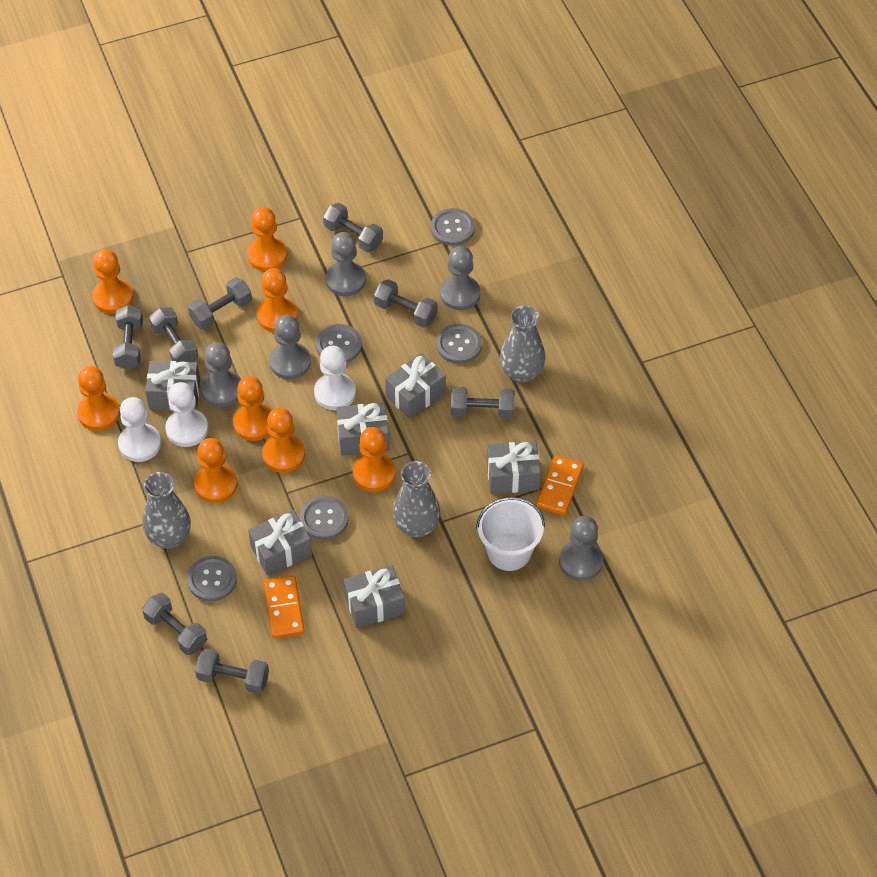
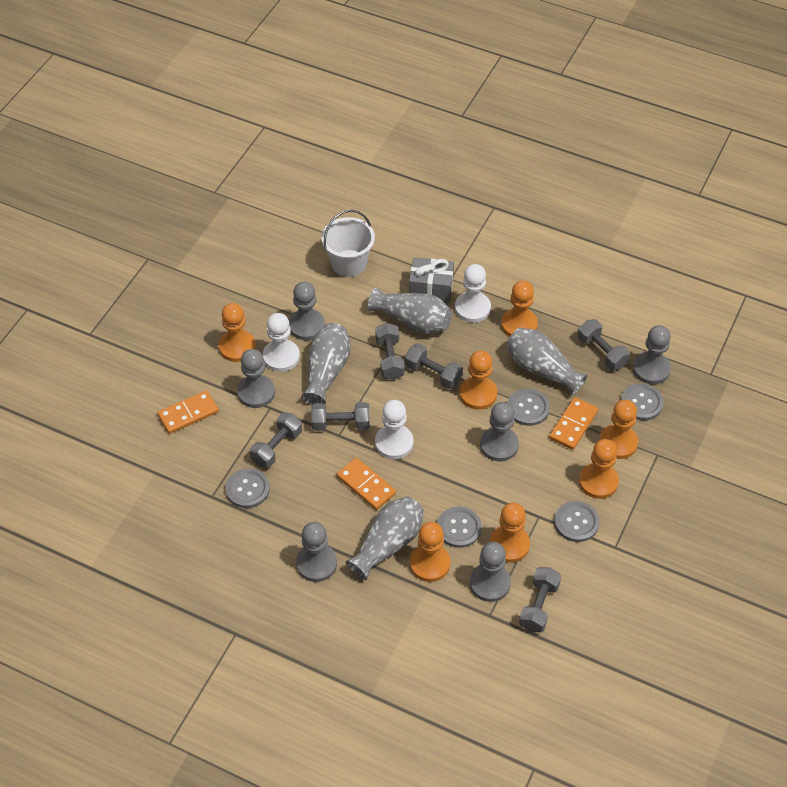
grey dumbbell: [113,305,143,369] [142,593,207,655] [149,307,198,362] [188,278,252,329] [195,649,269,694] [323,203,383,252] [374,279,438,328] [451,387,515,419] = 8 -> [250,412,302,468] [311,402,370,431] [376,323,405,380] [405,343,463,389] [519,567,561,632] [578,319,630,371] = 6
grey gift: [146,361,200,410] [248,510,312,576] [336,402,389,456] [344,565,405,628] [385,353,446,419] [487,441,541,494] = 6 -> [409,257,454,303] = 1
grey pawn: [201,342,241,407] [269,315,311,379] [325,232,366,296] [440,246,480,310] [559,516,603,581] = 5 -> [237,349,275,408] [289,282,325,340] [296,522,337,582] [470,542,511,602] [480,402,519,462] [633,325,671,384] = 6
grey vase: [143,472,191,549] [393,461,440,538] [500,305,545,383] = 3 -> [301,323,351,405] [346,496,424,580] [368,288,452,334] [506,328,588,395] = 4
orange domino: [264,576,304,638] [536,455,584,515] = 2 -> [158,390,219,434] [337,458,396,510] [549,397,598,450] = 3
orange pawn: [77,366,120,431] [92,249,133,314] [194,438,237,503] [233,376,272,441] [247,207,287,271] [257,268,298,332] [262,408,305,473] [353,427,396,492] = 8 -> [219,303,256,362] [410,522,450,582] [460,350,497,410] [490,503,530,563] [501,281,538,337] [579,439,619,499] [599,400,638,459] = 7

